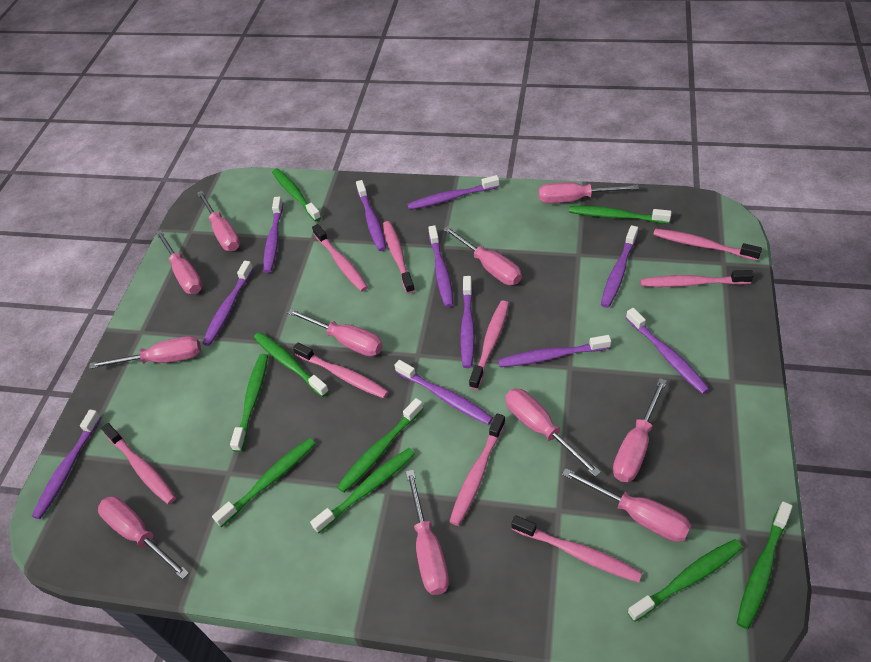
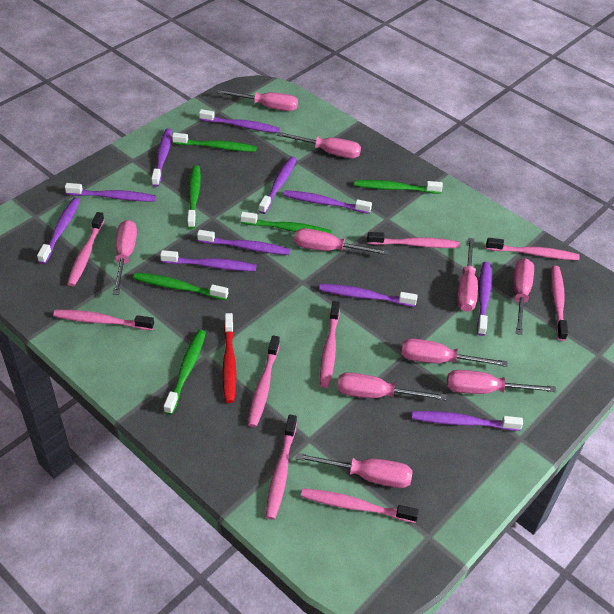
green toothbrush: [212,438,315,527] [230,354,268,452] [254,332,329,397] [272,168,321,222] [310,448,415,534] [337,398,424,493] [569,206,671,224] [627,539,742,622] [737,501,793,629] = 9 -> [133,273,228,300] [164,330,206,415] [172,133,257,152] [187,165,201,229] [240,212,332,234] [354,180,443,194] = 6
pink screwdriver: [89,336,201,369] [98,496,189,579] [156,230,203,294] [197,191,240,251] [287,308,383,356] [406,469,449,595] [443,226,522,285] [505,389,601,477] [539,182,639,204] [562,468,691,542] [613,378,667,482] = 11 -> [113,220,137,295] [217,90,298,111] [277,132,361,158] [294,228,389,255] [295,453,413,488] [337,372,447,400] [401,338,507,367] [447,370,556,394] [457,238,478,312] [513,258,534,335] = 10
red toothbrush: none = 0 -> [222,313,236,403] = 1

